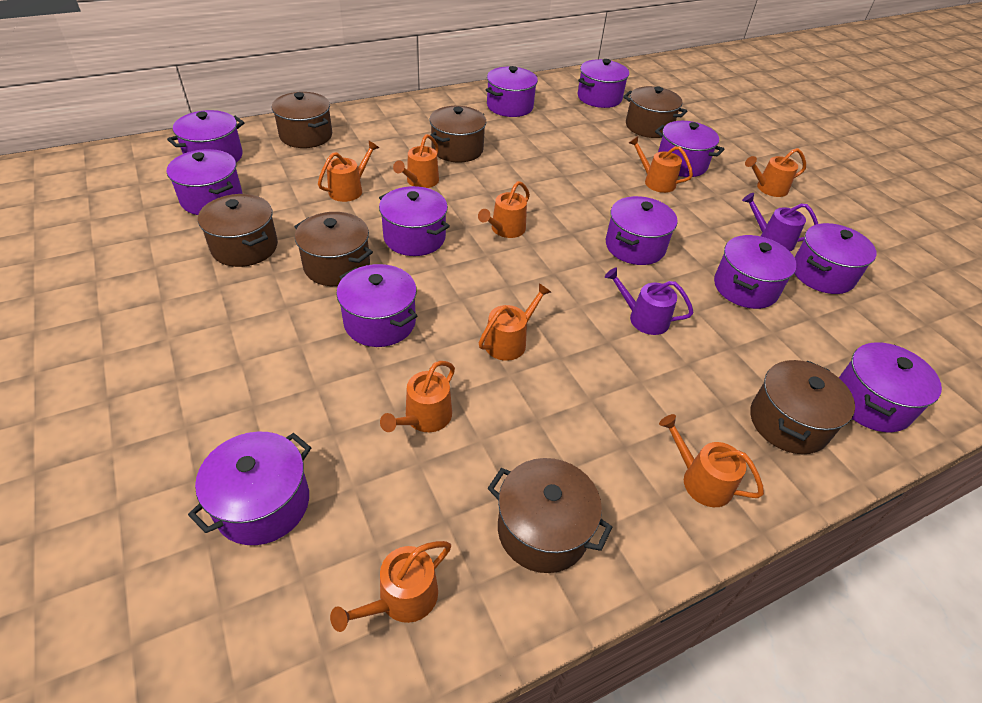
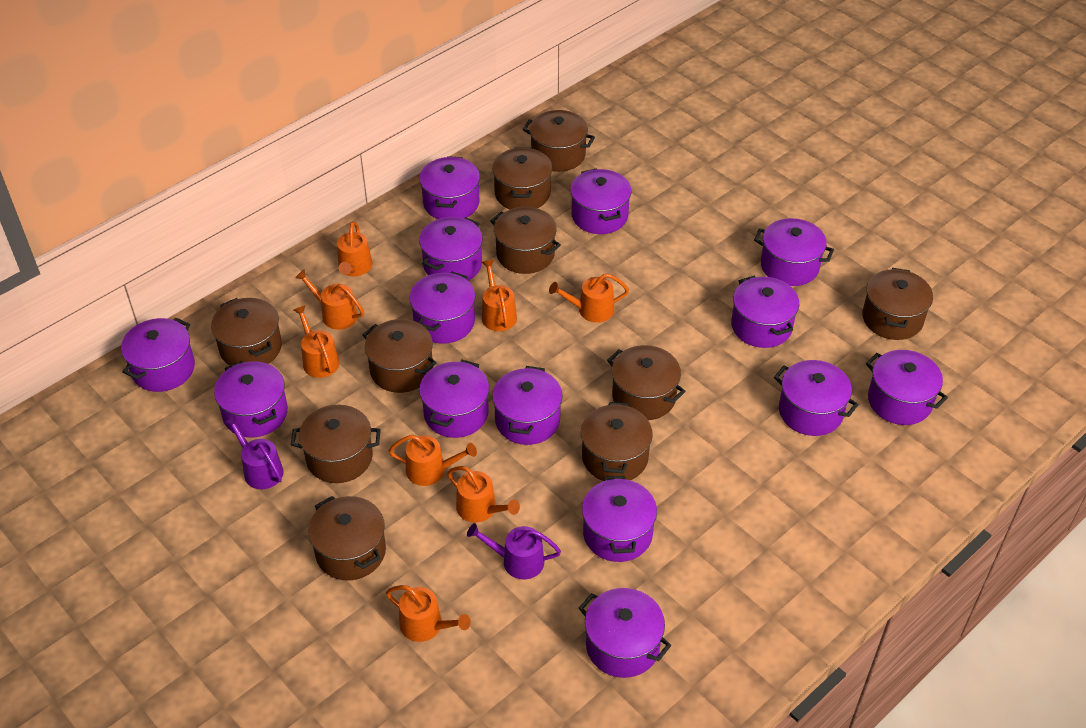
brown pot: [198,194,278,267] [272,92,332,148] [294,212,373,286] [430,106,486,162] [488,458,613,573] [623,86,687,138] [750,360,855,454] = 7 -> [211,298,282,366] [291,405,381,483] [308,496,386,581] [363,319,437,393] [490,207,561,274] [492,148,552,209] [523,110,595,172] [581,402,653,481] [607,345,686,420] [862,268,933,340] = 10
orange watering can: [318,141,379,202] [330,541,451,632] [380,361,455,432] [393,134,439,188] [478,181,530,238] [479,283,551,361] [629,136,693,193] [659,414,764,507] [745,148,806,197] = 9 -> [293,305,340,378] [295,269,364,330] [337,222,372,276] [386,585,471,642] [389,435,477,486] [447,466,520,523] [482,260,517,331] [549,274,629,323] = 8
purple pot: [167,110,244,163] [167,149,242,215] [188,432,311,545] [336,264,417,347] [379,186,450,256] [486,66,538,117] [578,59,629,108] [606,196,678,265] [655,121,724,177] [714,235,797,309] [794,223,877,294] [839,342,942,432] = 12 -> [121,317,195,392] [214,361,288,438] [410,271,476,344] [419,156,480,219] [419,217,483,281] [419,360,489,438] [492,366,563,445] [570,168,632,234] [579,588,671,678] [582,476,657,562] [731,276,799,348] [754,218,834,286] [774,360,859,436] [866,350,948,425] = 14

